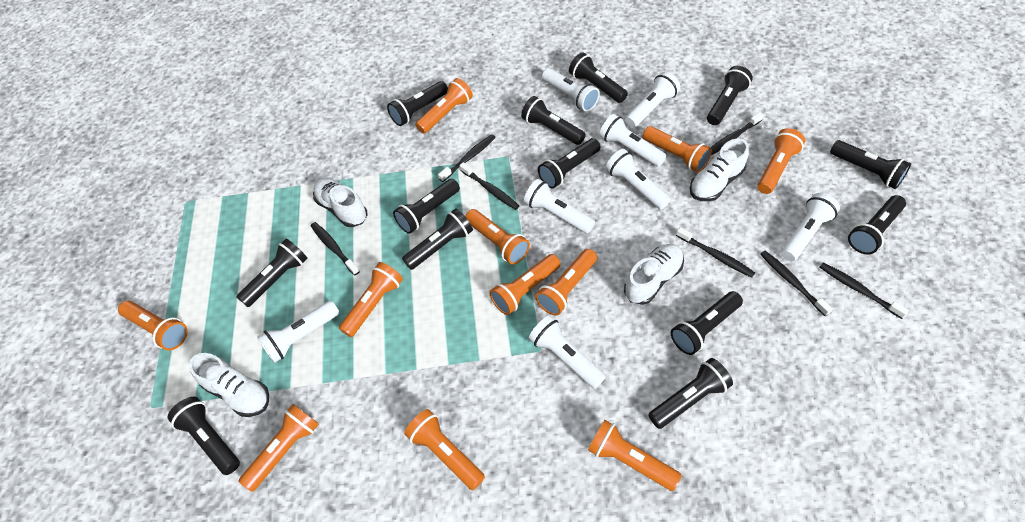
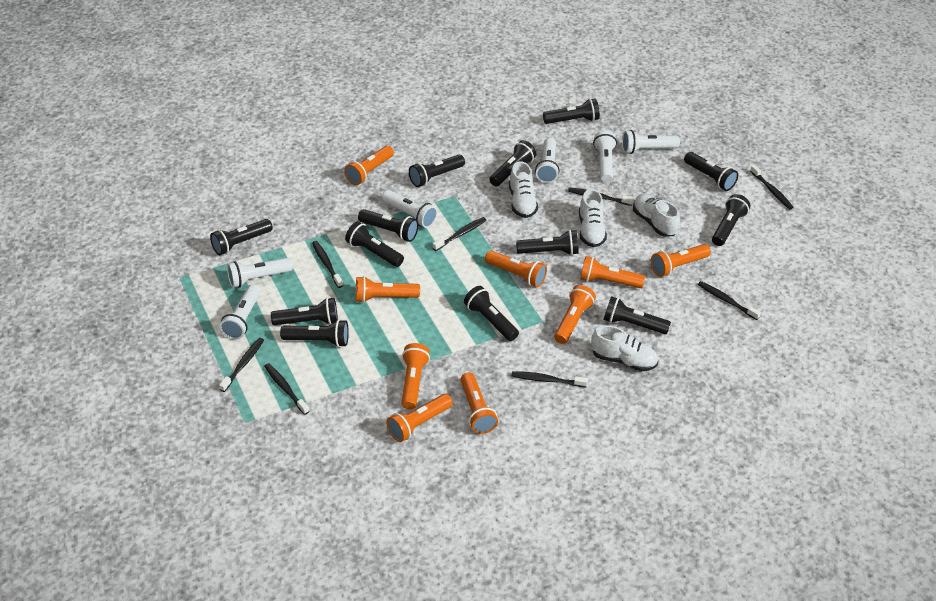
black toothbrush: [311,222,360,275] [438,134,496,182] [459,162,519,210] [676,227,755,278] [711,112,764,155] [760,251,833,316] [820,262,909,319] = 7 -> [219,338,264,392] [264,363,309,415] [312,241,343,288] [433,217,486,251] [512,371,588,387] [568,187,634,206] [698,281,761,320] [750,165,793,209] = 8
orange flashlight: [118,301,188,351] [239,404,319,492] [339,262,403,337] [404,409,485,490] [415,78,473,134] [465,209,530,265] [489,254,561,315] [535,249,597,316] [588,420,682,491] [643,126,712,173] [757,128,805,194] = 11 -> [344,146,394,185] [356,276,420,303] [387,394,453,442] [402,343,430,410] [460,372,498,434] [485,251,547,287] [554,285,596,344] [580,256,645,288] [651,244,711,277] = 9
white flashlight: [257,301,339,363] [524,179,595,233] [529,316,606,389] [542,68,600,112] [599,114,667,167] [606,149,671,210] [625,72,680,128] [781,193,840,261] = 8 -> [220,284,261,339] [227,258,293,288] [382,190,437,228] [535,138,560,183] [593,131,617,182] [622,130,680,154] = 6

